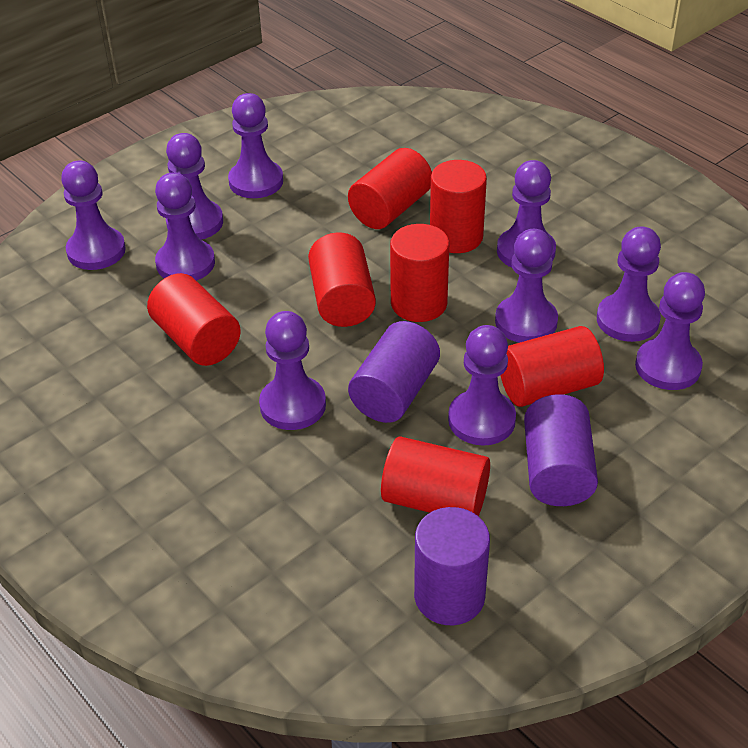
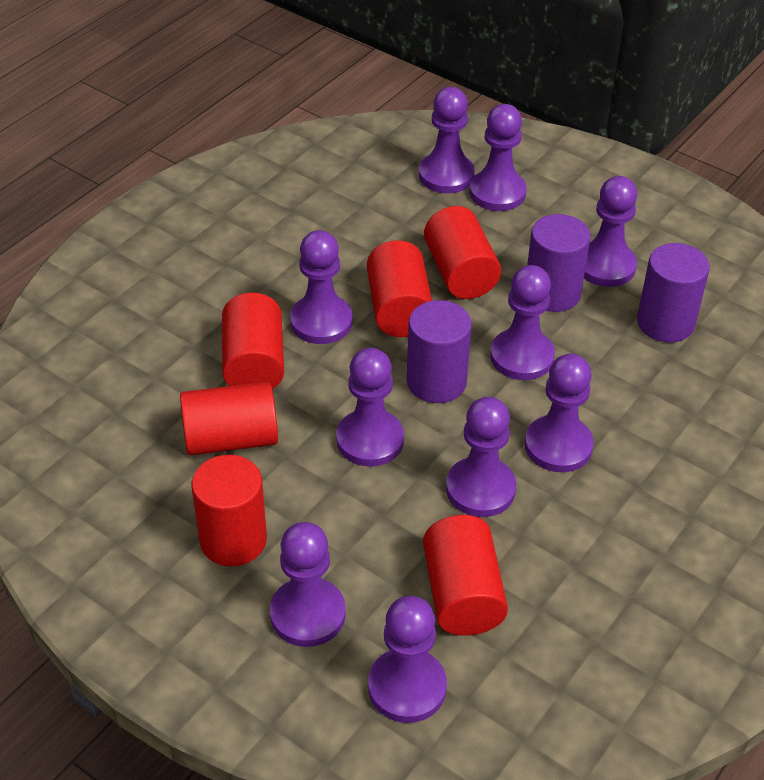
red cylinder: [147,273,241,366] [308,232,376,327] [348,148,432,229] [381,436,490,516] [390,224,450,322] [430,160,487,253] [501,326,604,407] = 7 -> [180,382,278,455] [192,455,267,567] [222,293,284,389] [367,240,432,337] [423,515,508,636] [424,206,501,299] = 6

